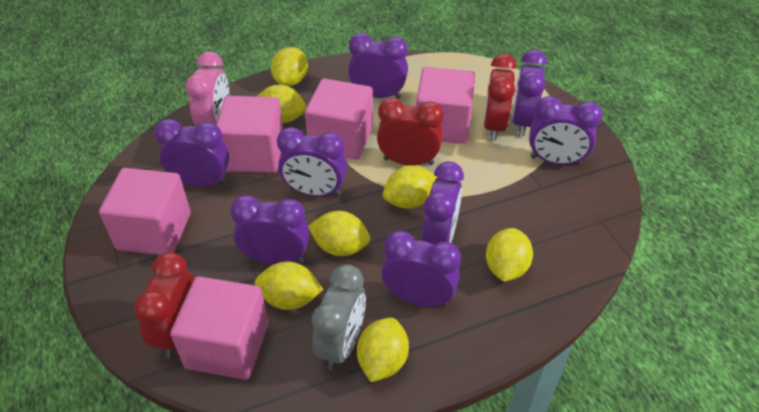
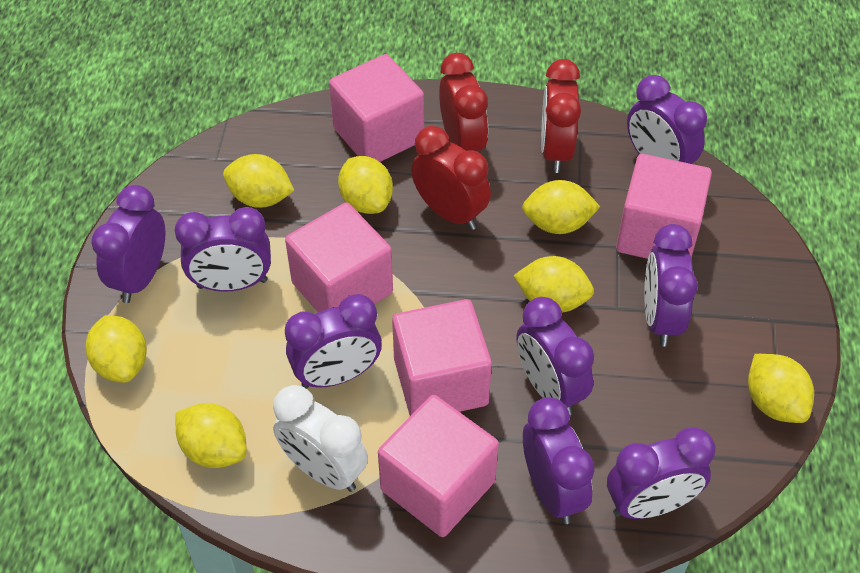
grey clock: [312,264,366,370] = 1 -> none = 0
pink clock: [186,51,229,126] = 1 -> none = 0
white clock: none = 0 -> [273,385,368,492] = 1

